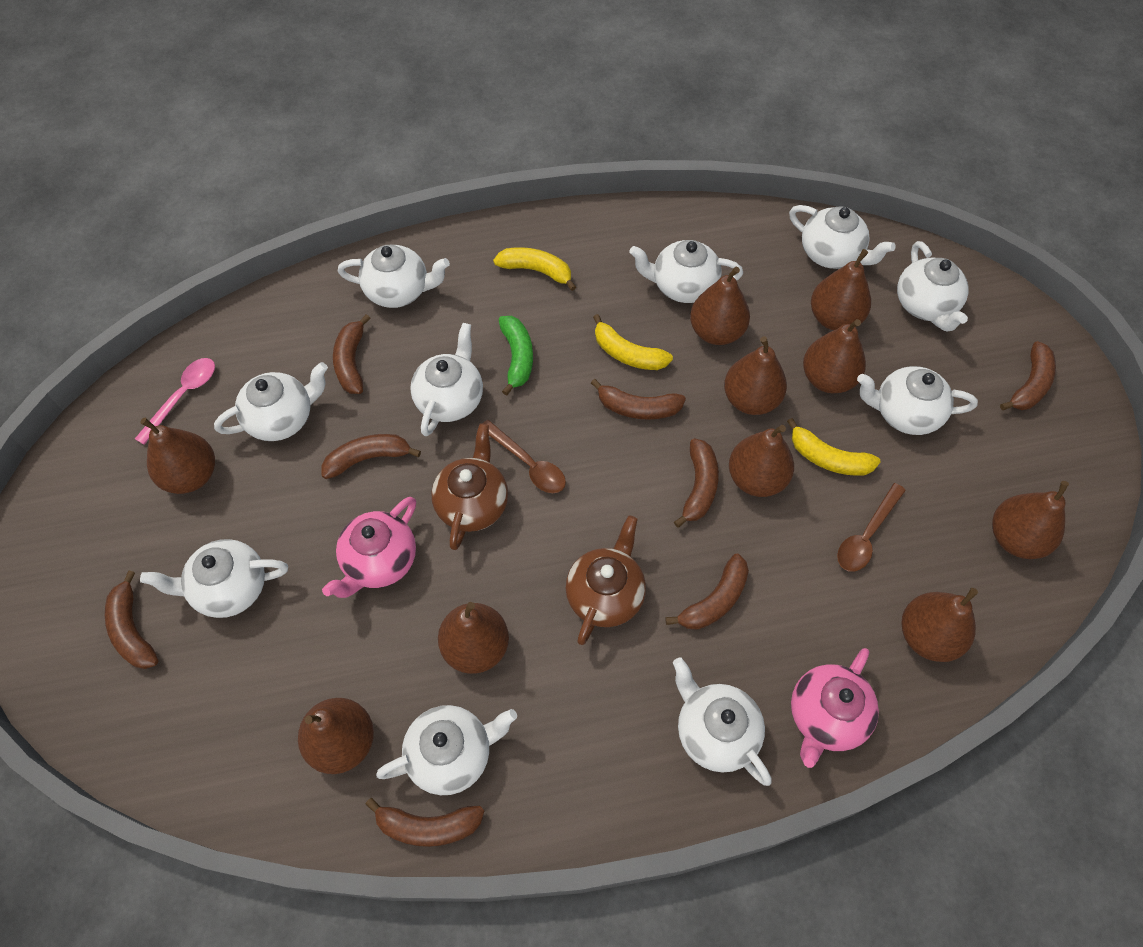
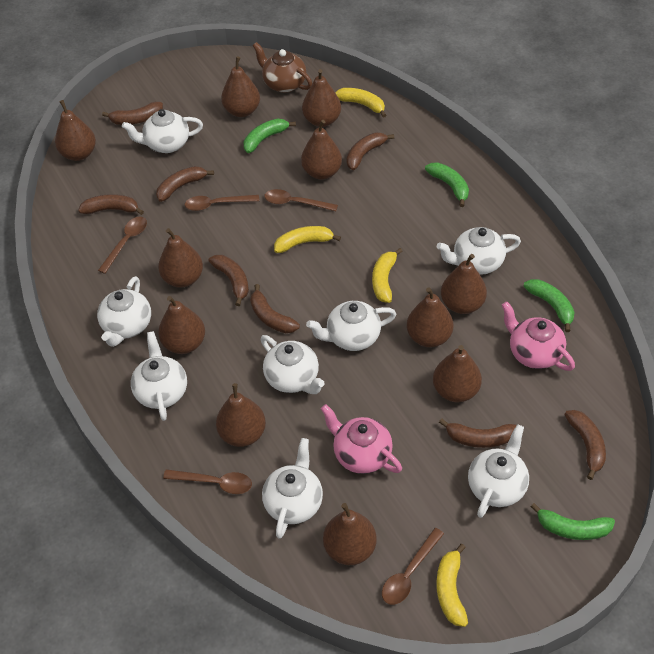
brown pear: [140,418,215,494] [298,698,374,774] [438,602,509,674] [690,267,750,345] [724,336,787,415] [729,425,794,497] [803,319,866,393] [811,249,871,330] [901,588,978,662] [992,481,1069,559] = 10 -> [55,100,96,161] [158,228,203,288] [158,296,205,354] [216,383,266,447] [221,56,260,117] [301,120,342,180] [302,69,341,127] [323,503,377,565] [407,287,453,348] [433,345,482,402] [441,254,487,314] = 11
brown spoon: [482,420,566,493] [837,483,906,572] = 2 -> [98,217,147,274] [163,469,252,494] [185,195,259,211] [264,189,338,211] [382,528,444,605] = 5
brown teapot: [431,424,508,550] [566,515,646,645] = 2 -> [253,42,313,93] = 1
green banana: [499,316,533,396] = 1 -> [244,118,296,153] [425,162,469,207] [523,279,574,332] [531,503,615,540] = 4
pink spoon: [135,358,215,445] = 1 -> none = 0
white teapot: [140,539,288,618] [214,362,328,441] [338,245,450,308] [376,705,517,795] [410,323,483,436] [629,240,743,303] [673,657,772,786] [789,205,896,269] [857,366,978,435] [897,241,969,332] = 10 -> [97,276,151,347] [122,109,203,153] [131,331,187,421] [260,335,325,394] [262,438,323,539] [306,301,396,351] [437,227,521,275] [468,424,529,518] = 8
yellow banana: [493,247,576,291] [593,314,673,370] [787,418,880,476] = 3 -> [274,226,341,253] [335,88,386,118] [372,248,402,303] [436,544,468,627] = 4

